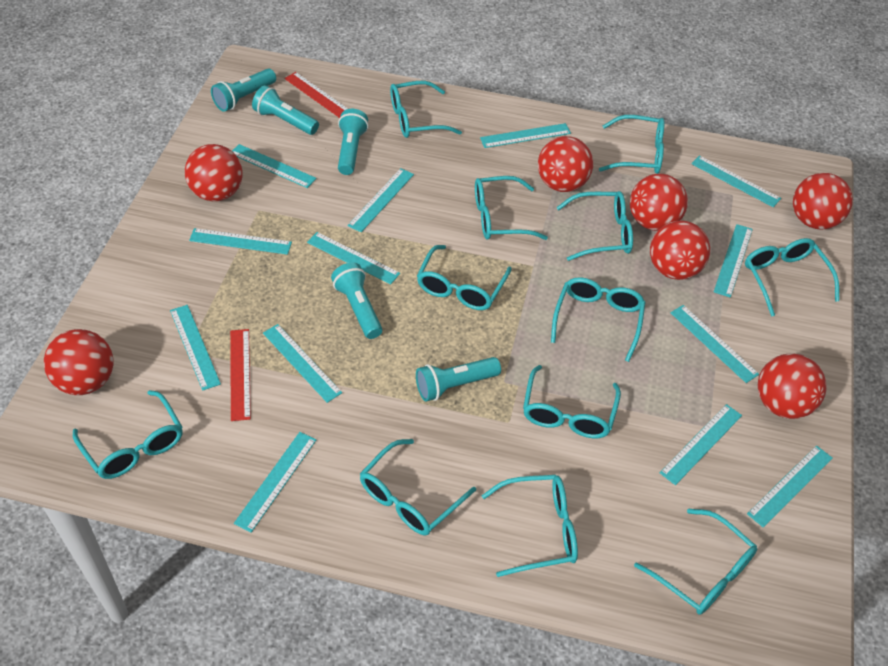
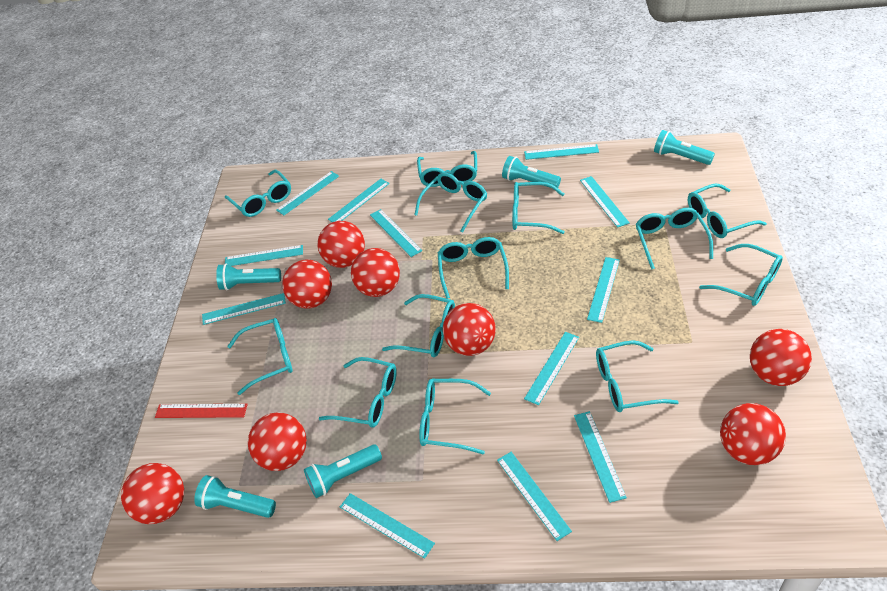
red ball: [44,329,113,395] [185,144,243,201] [538,136,593,192] [630,174,688,231] [650,220,710,280] [758,353,827,419] [793,173,853,230] = 7 -> [121,463,184,524] [248,412,307,471] [282,260,332,309] [318,221,365,268] [351,248,400,297] [443,303,496,356] [720,403,786,465] [750,329,812,386] = 8
red ruler: [230,329,251,421] [284,72,348,118] = 2 -> [155,404,248,418] = 1
turquoise glasses: [73,390,183,479] [360,439,476,535] [390,81,462,138] [417,245,512,310] [475,176,548,240] [481,475,578,577] [523,365,621,438] [551,277,646,362] [556,191,633,261] [599,115,665,174] [634,509,757,615] [745,238,839,317] = 12 -> [225,170,291,217] [227,318,292,395] [319,357,397,428] [382,294,455,357] [414,172,487,232] [417,151,477,187] [419,379,491,455] [438,237,509,299] [512,182,565,234] [596,340,679,412] [636,208,713,270] [688,184,767,238] [699,244,783,306] = 13
turquoise ruler: [170,305,221,391] [189,228,292,255] [232,144,316,188] [234,432,316,532] [263,324,342,403] [307,232,400,284] [347,168,414,232] [480,123,571,148] [660,404,742,485] [671,305,759,383] [691,155,781,207] [714,224,753,298] [747,446,833,527] = 13 -> [202,293,286,325] [225,245,303,266] [276,171,339,215] [328,179,390,222] [340,493,435,559] [370,209,422,257] [497,452,572,541] [524,144,599,160] [524,332,579,405] [574,411,627,503] [580,176,630,228] [587,257,620,323] = 12

